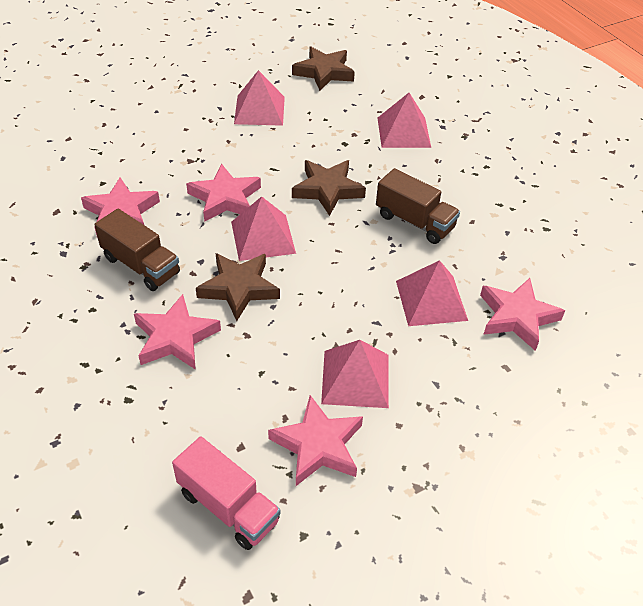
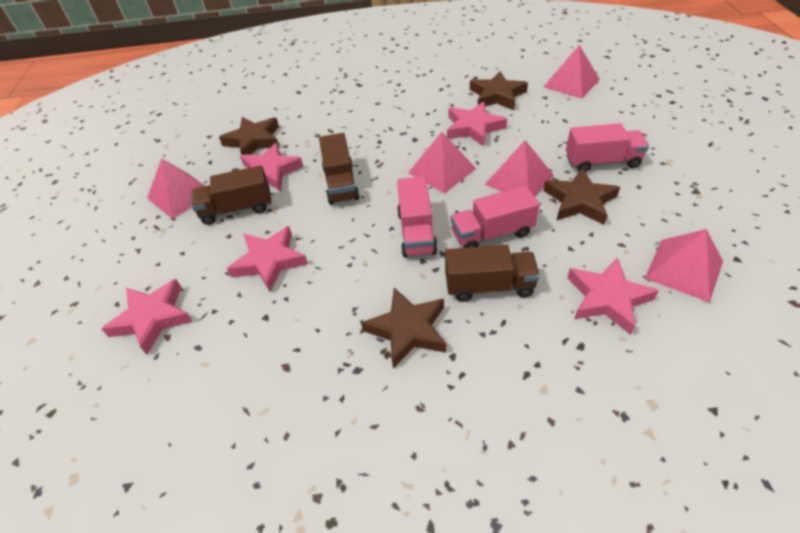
brown star: [196,253,280,321] [292,47,355,91] [292,160,366,216] = 3 -> [219,117,280,155] [361,288,446,368] [470,71,528,110] [543,168,620,225] = 4
brown truck: [94,209,180,291] [376,168,460,244] = 2 -> [191,165,272,225] [319,133,359,205] [445,245,540,302] = 3
pink truck: [172,436,281,550] = 1 -> [397,177,437,258] [451,186,540,248] [566,123,649,172] = 3

